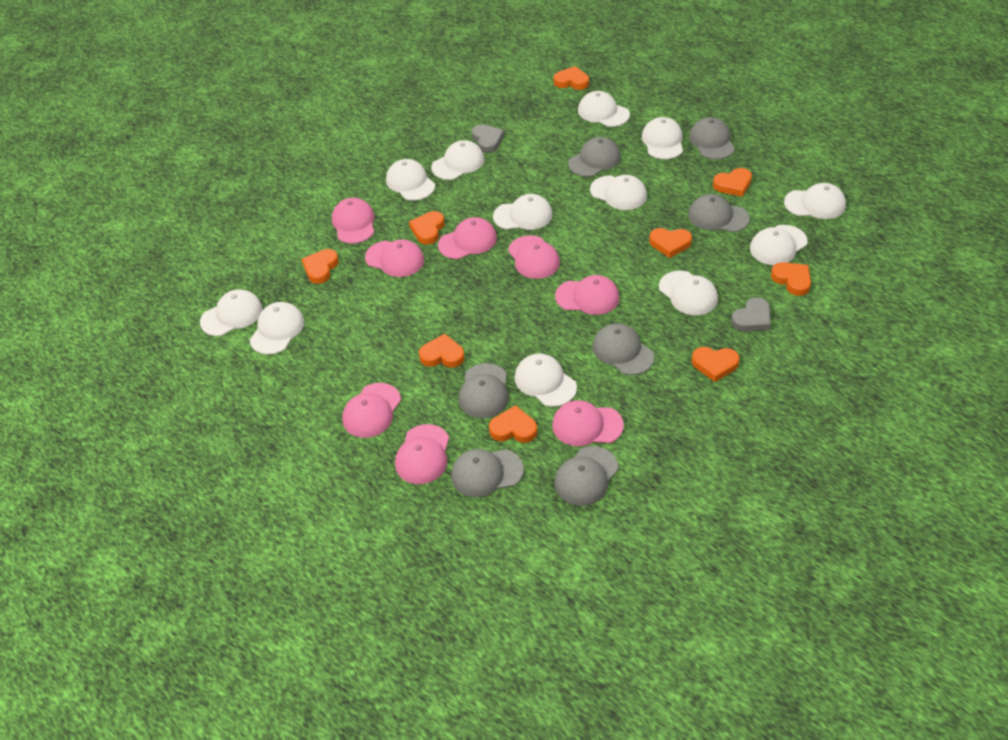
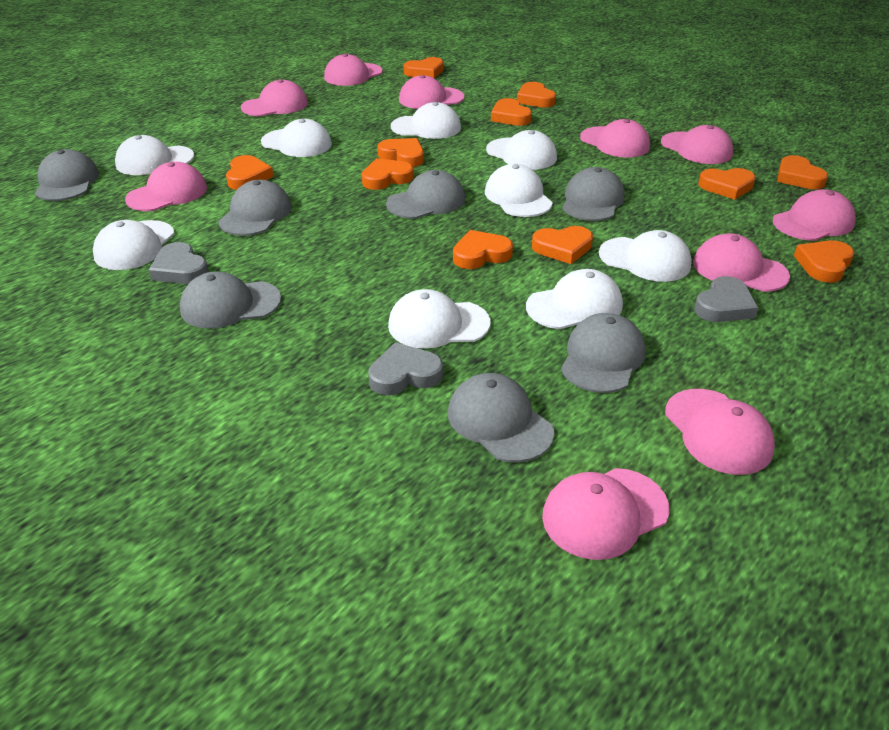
grey heart: [472,124,504,153] [731,297,771,332] = 2 -> [149,242,209,284] [368,342,443,395] [694,276,758,322] = 3
orange heart: [302,249,339,284] [409,211,445,244] [419,334,465,368] [489,405,537,443] [554,66,589,90] [649,228,692,258] [692,347,740,382] [713,168,752,197] [771,262,811,296] = 9 -> [226,155,274,190] [362,158,414,190] [377,138,424,167] [404,57,443,79] [453,230,513,269] [491,98,532,126] [517,82,556,108] [532,226,593,264] [698,168,756,200] [777,155,828,189] [794,240,854,283] = 11
pink cap: [332,198,375,244] [342,383,401,438] [365,239,424,277] [395,424,449,484] [438,217,497,259] [508,235,560,279] [552,400,624,446] [555,275,619,315] = 8 -> [125,162,207,211] [241,79,308,116] [324,53,382,86] [399,75,464,109] [542,468,670,560] [580,119,650,158] [661,125,733,164] [665,389,775,475] [693,233,790,292] [773,189,856,241] = 10
white cap: [200,289,262,336] [250,302,304,355] [386,159,435,200] [431,140,484,180] [493,194,553,230] [515,353,577,407] [578,91,630,127] [590,175,647,210] [642,117,683,159] [659,271,718,315] [750,225,808,265] [784,183,846,219] = 12 -> [93,220,174,270] [115,135,194,175] [261,119,332,157] [388,289,491,348] [391,102,461,139] [485,164,553,217] [486,130,557,170] [526,269,623,329] [599,230,692,282] = 9

